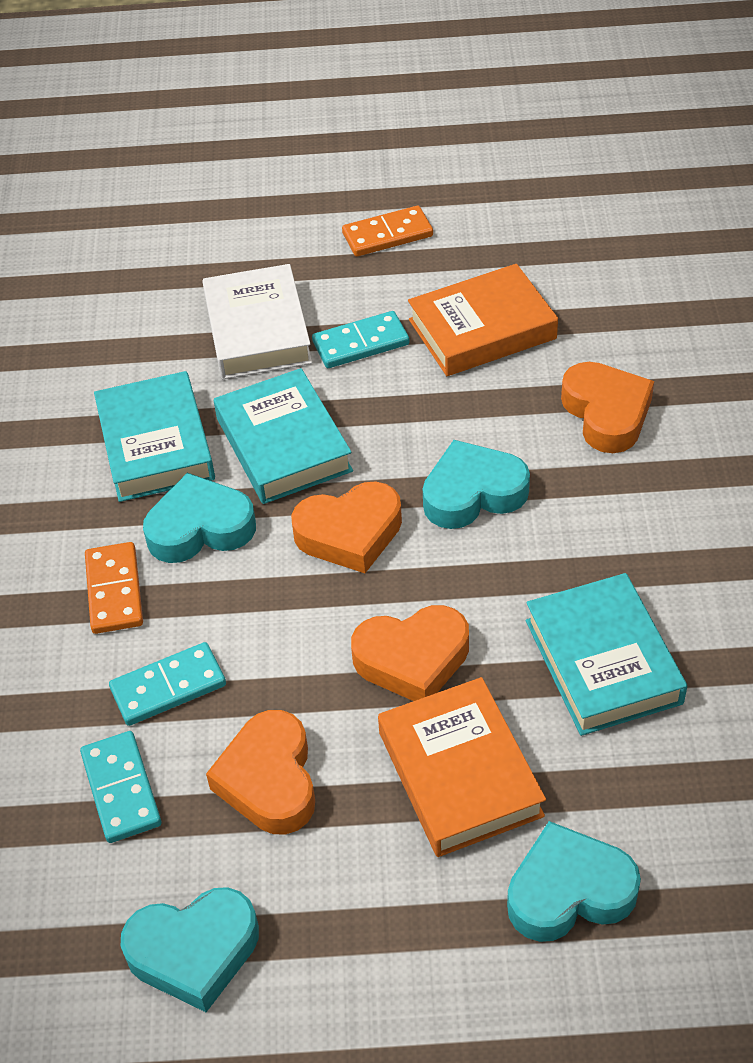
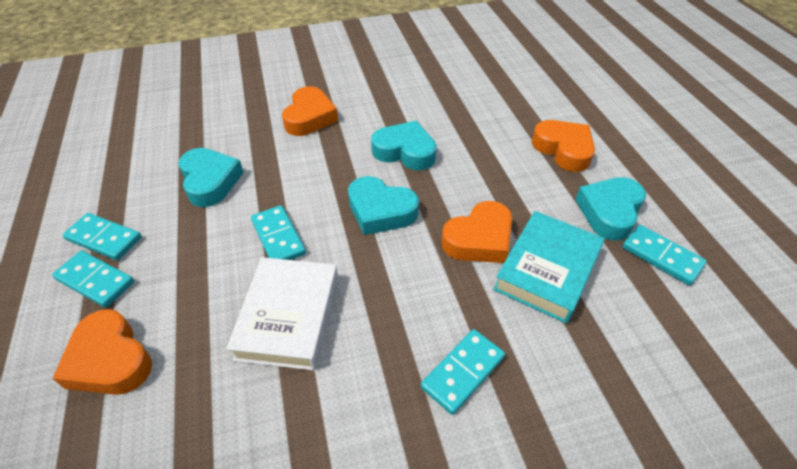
orange book: [378,677,546,857] [408,264,558,376] = 2 -> none = 0
orange domino: [85,542,143,634] [342,206,433,257] = 2 -> none = 0
turquoise book: [94,371,215,502] [214,368,353,504] [526,573,687,736] = 3 -> [493,211,605,324] = 1
turquoise domino: [80,731,162,843] [109,642,226,726] [312,311,410,368] = 3 -> [52,251,134,308] [63,213,141,261] [251,205,306,260] [421,329,505,415] [622,225,707,285] = 5

